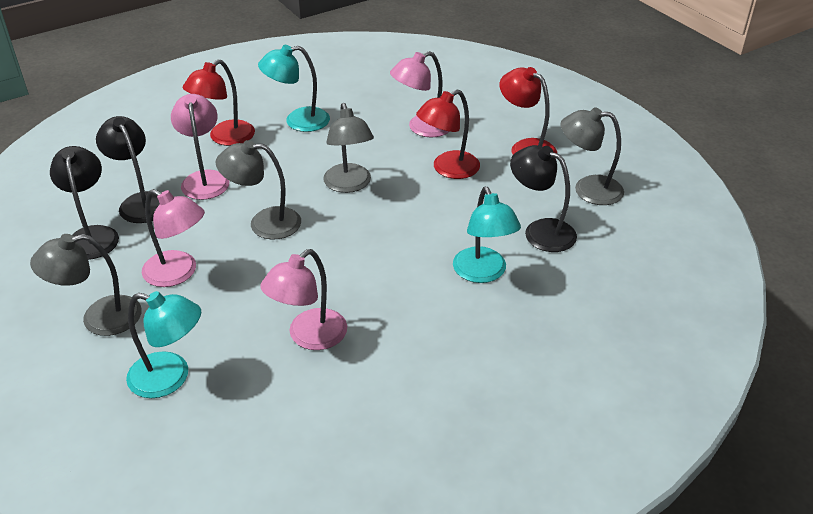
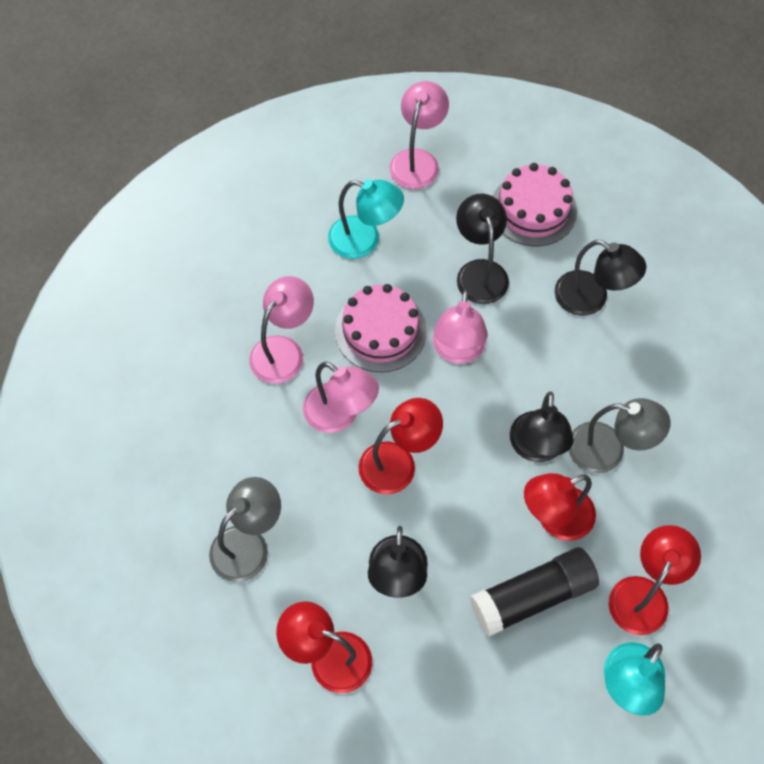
black glue stick: none = 0 -> [470,548,599,637] = 1
black lamp: [50,146,119,260] [96,116,160,223] [510,145,577,252] = 3 -> [368,526,428,598] [456,194,509,304] [510,391,574,462] [554,240,646,316] = 4
grey lamp: [30,234,142,336] [216,140,301,240] [323,103,374,193] [560,107,624,205] = 4 -> [209,477,281,582] [568,398,671,473] = 2
pink cake: none = 0 -> [335,284,427,372] [493,163,577,246] = 2
red lamp: [183,59,255,146] [416,90,480,179] [499,67,557,155] = 3 -> [276,601,372,693] [358,398,443,494] [524,473,596,541] [609,525,701,635] = 4
turquoise lamp: [126,291,201,398] [258,45,330,132] [453,186,521,283] = 3 -> [328,179,404,259] [604,642,666,716] = 2

